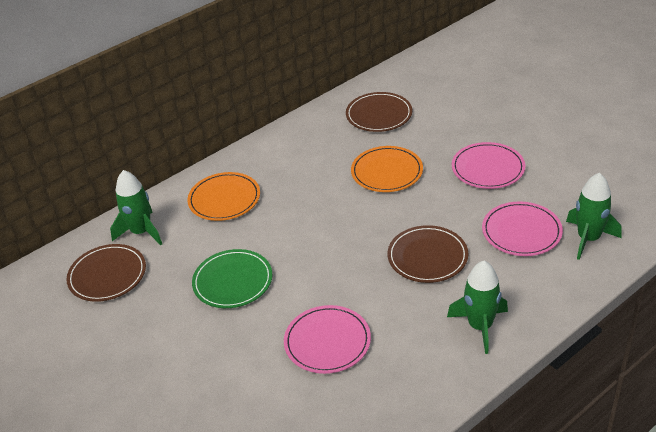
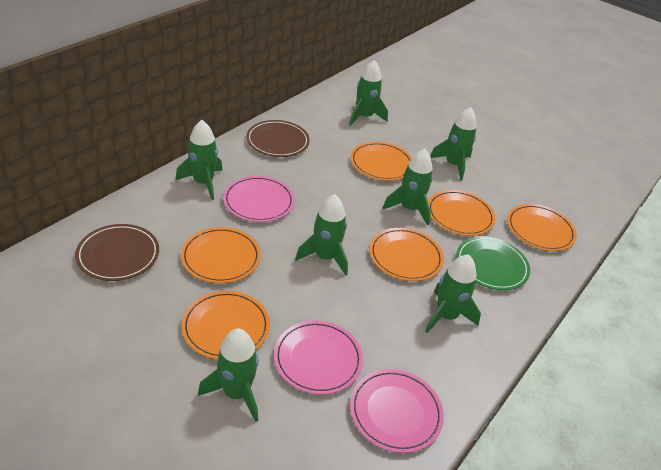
brown plate: [66,244,146,302] [346,92,412,132] [388,225,468,283] = 3 -> [75,224,159,281] [246,120,310,157] = 2
green rocket: [110,170,162,245] [447,261,508,354] [566,173,622,260] = 3 -> [176,120,223,200] [198,329,259,422] [295,194,348,276] [349,60,388,126] [383,149,433,226] [425,254,481,333] [430,107,477,181] = 7
orange plate: [187,172,260,221] [351,146,423,192] = 2 -> [181,227,261,283] [181,291,270,359] [351,142,412,181] [369,228,444,281] [428,190,496,236] [507,204,577,251] = 6

